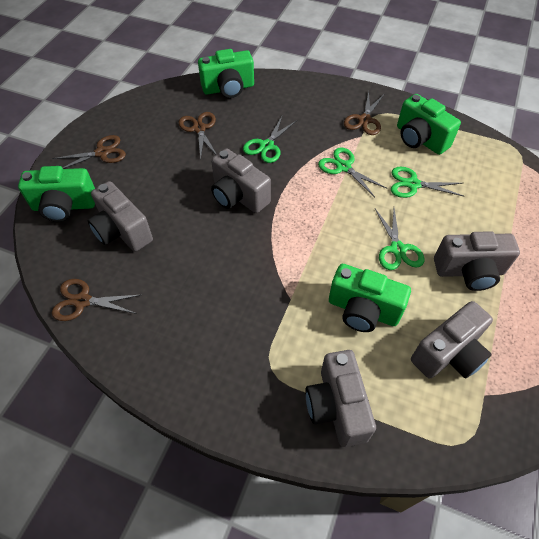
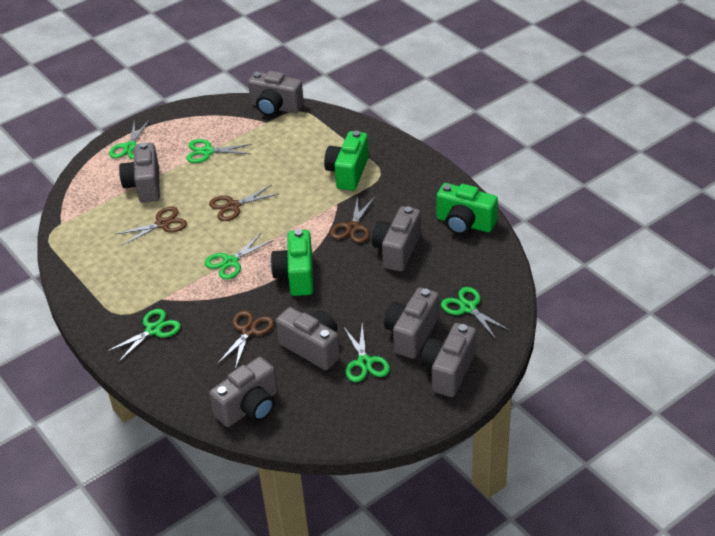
green camera: [18,166,95,222] [198,49,254,98] [329,264,411,332] [397,94,461,155] = 4 -> [271,229,313,296] [324,131,369,191] [437,183,498,235] = 3
green scissors: [243,117,296,163] [318,147,386,197] [375,208,424,270] [391,167,465,198] = 4 -> [106,309,181,363] [109,119,150,159] [186,139,252,163] [205,233,273,280] [343,324,390,382] [441,287,511,339] = 6
grey camera: [88,181,153,252] [211,148,271,213] [305,350,376,447] [411,301,493,379] [434,231,520,291] = 5 -> [119,142,160,202] [209,357,278,427] [248,71,304,116] [276,307,340,370] [372,206,421,272] [384,287,439,359] [421,323,476,397] = 7

